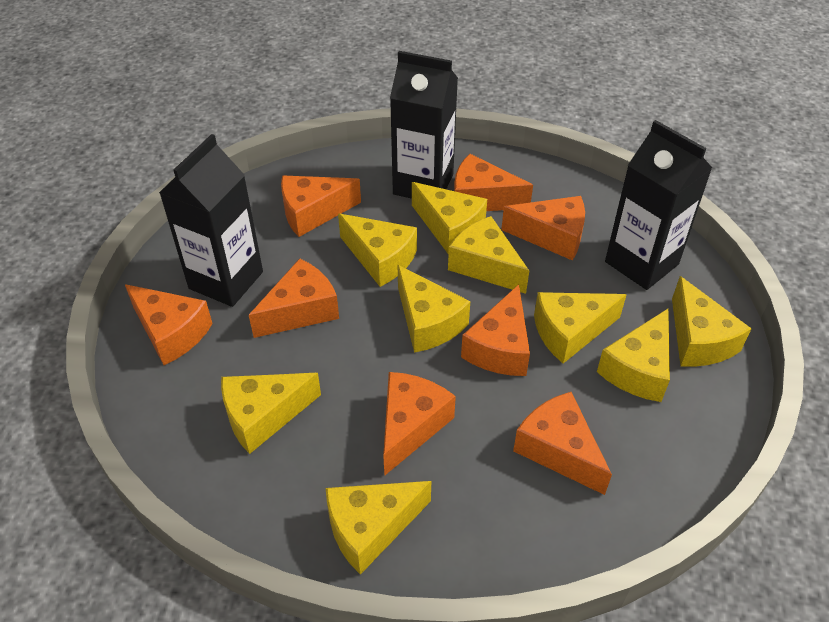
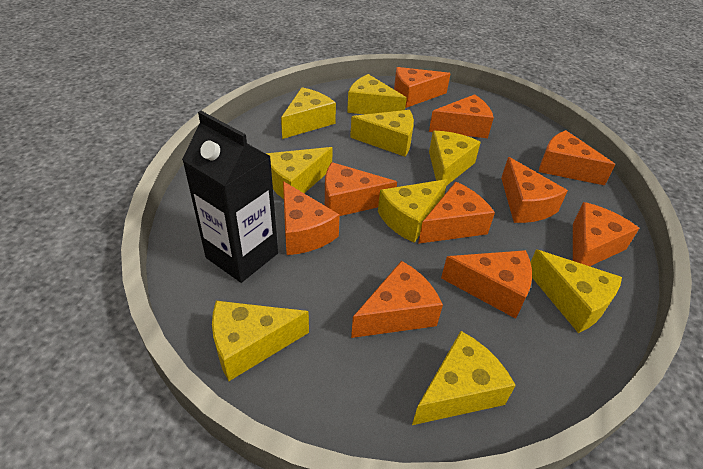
black carton: [159,134,263,307] [390,51,458,199] [605,120,712,290] = 3 -> [182,111,278,283] = 1
orange cheese: [125,284,213,365] [249,258,339,338] [281,176,361,237] [383,372,456,476] [454,154,533,211] [461,285,530,376] [501,196,585,261] [513,392,612,495] = 8 -> [283,181,340,255] [325,162,397,216] [351,261,443,338] [394,67,451,108] [418,182,495,244] [429,94,494,138] [441,250,532,319] [501,157,568,223] [539,130,616,185] [573,202,639,266] = 10

